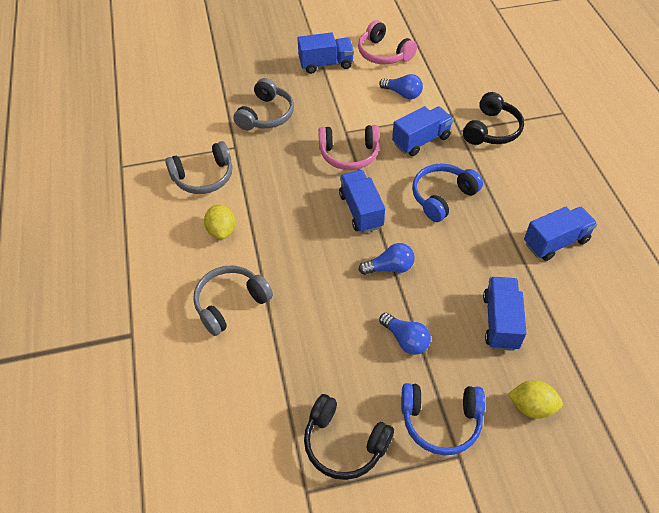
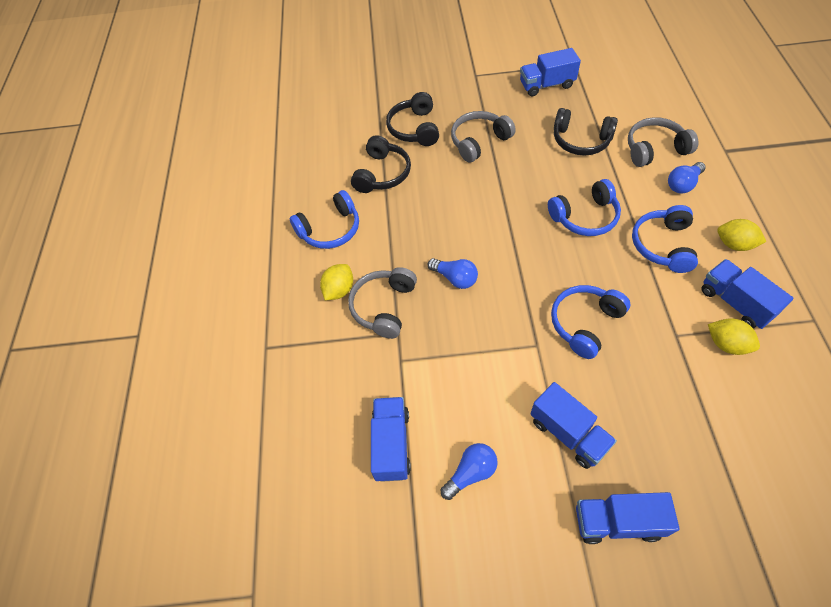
black headphones: [304,394,394,480] [463,92,524,145] = 2 -> [351,135,411,193] [386,92,439,146] [554,108,618,156] = 3
blue headphones: [401,383,485,455] [412,163,483,222] = 2 -> [290,190,359,249] [548,179,621,236] [551,285,630,359] [632,205,698,273] = 4
pink headphones: [318,125,380,170] [358,20,417,64] = 2 -> none = 0
yellow lemon: [204,204,235,239] [508,380,563,419] = 2 -> [320,264,353,300] [708,319,760,355] [717,219,766,251] = 3

